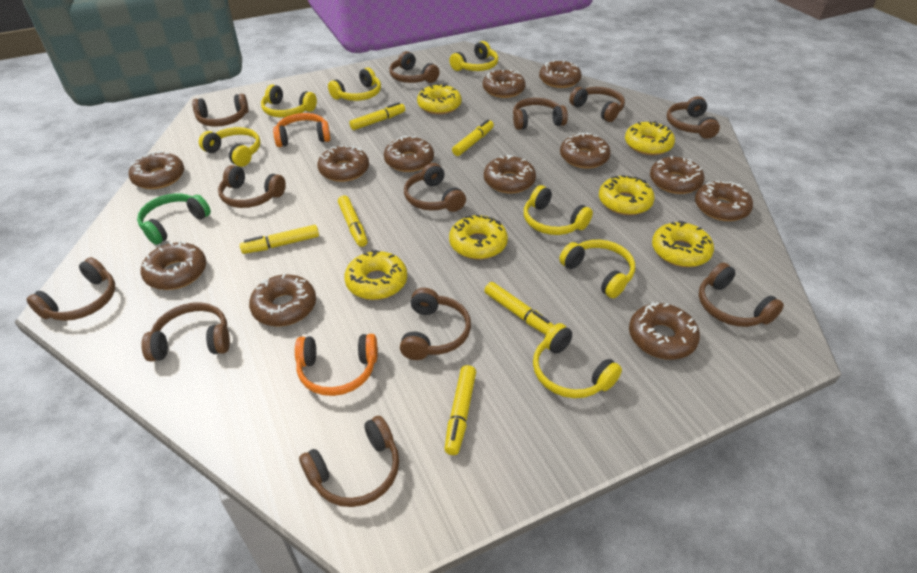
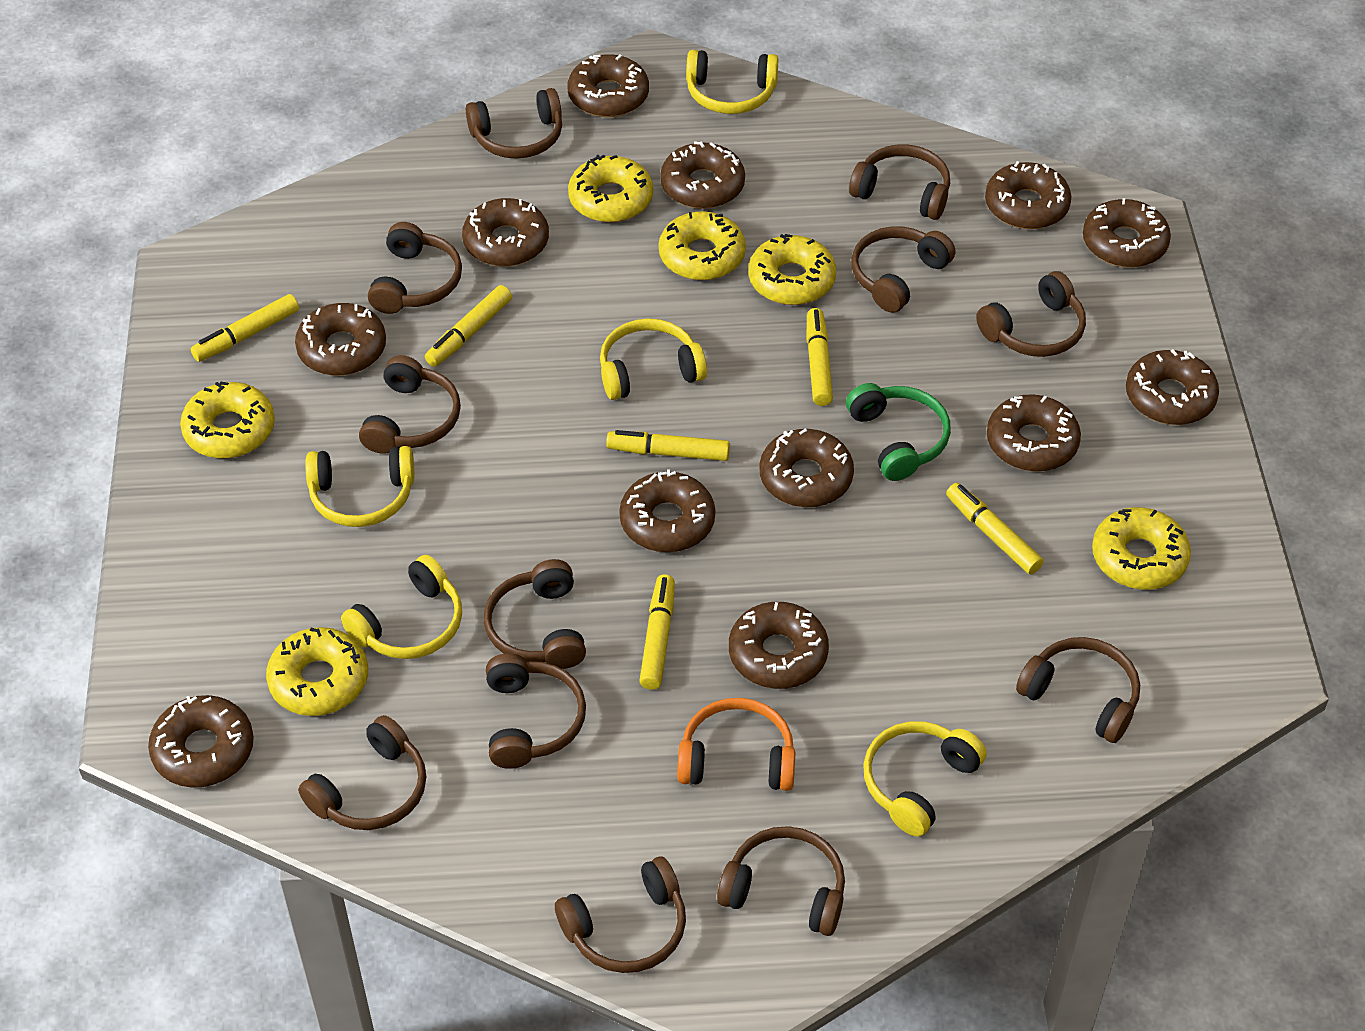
orange headphones: [273,113,330,147] [295,334,377,396] = 2 -> [677,698,796,791] = 1
yellow headphones: [199,127,260,167] [261,84,317,117] [328,67,381,101] [449,41,498,71] [524,185,593,235] [533,323,622,398] [559,240,635,298] = 7 -> [305,446,414,527] [341,555,462,659] [600,318,707,400] [686,50,778,114] [863,721,987,837] = 5

